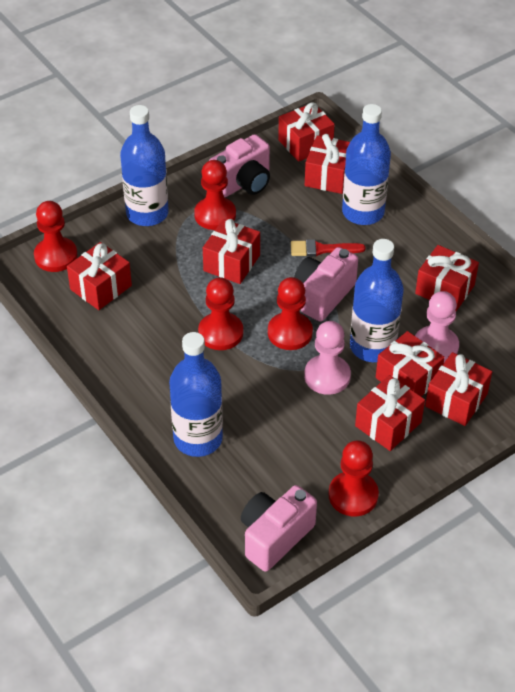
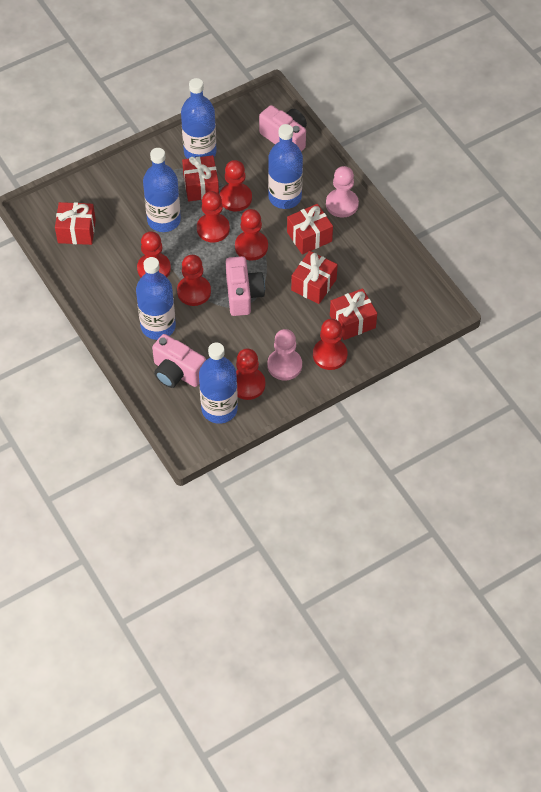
blue bottle: [120,105,169,226] [169,332,223,457] [342,104,391,225] [350,239,404,362] = 4 -> [136,257,176,340] [143,148,181,232] [181,78,217,159] [199,343,238,424] [268,124,303,209] = 5
red brush: [291,239,365,257] = 1 -> none = 0
red gift: [67,242,132,310] [203,219,260,284] [278,102,335,162] [305,134,350,194] [355,375,425,451] [376,331,445,397] [415,245,479,311] [425,352,492,426] = 8 -> [55,202,96,245] [182,155,219,201] [287,204,333,255] [291,251,338,304] [330,288,377,340] = 5
red pawn: [34,201,78,272] [194,160,236,230] [198,277,243,350] [268,277,313,350] [329,441,379,516] = 5 -> [137,231,171,277] [177,255,211,306] [197,191,230,243] [220,160,252,212] [235,209,268,260] [236,348,265,400] [313,319,348,370] = 7

